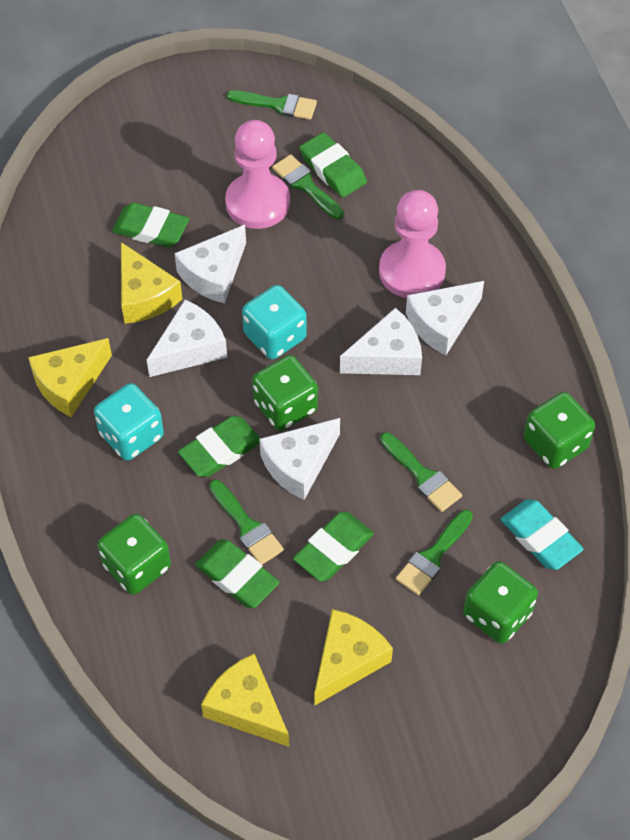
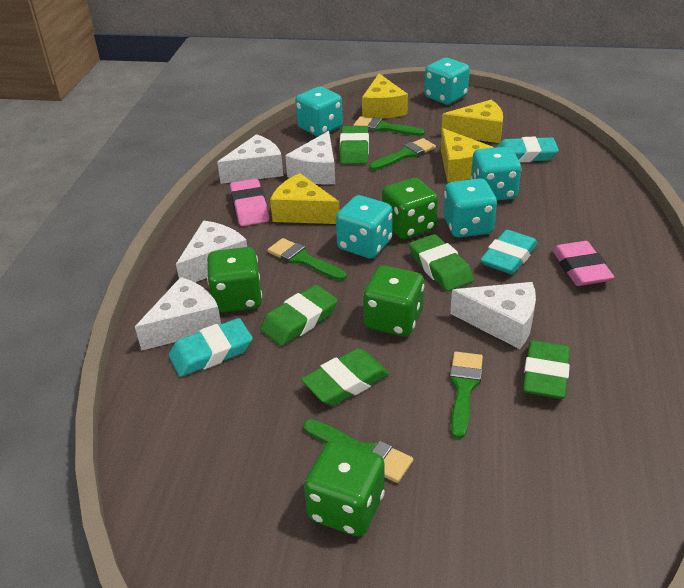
pink eraser: none = 0 -> [230,179,269,226] [552,241,614,286] = 2
pink pawn: [225,120,290,229] [379,190,446,298] = 2 -> none = 0
turquoise dice: [94,383,164,461] [242,285,307,360] = 2 -> [295,87,343,136] [336,195,393,259] [424,58,470,105] [443,178,497,238] [471,147,521,200] = 5
turquoise eraser: [501,499,583,570] = 1 -> [169,318,253,377] [480,230,538,275] [495,137,559,162] = 3

